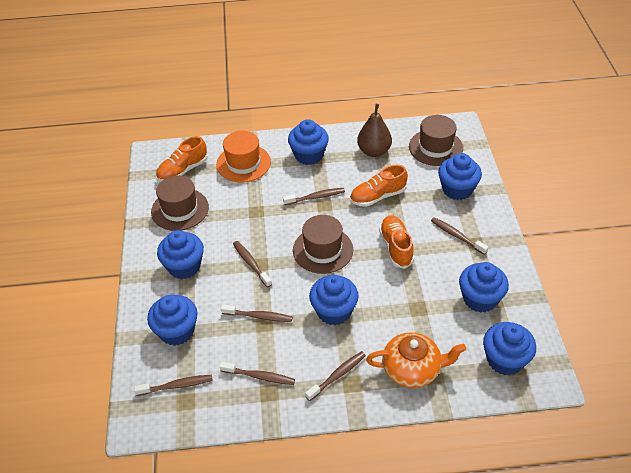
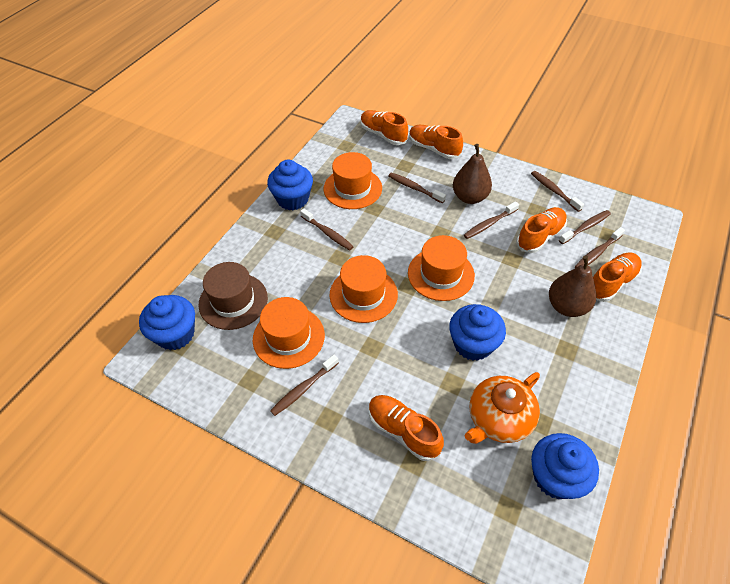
blue cupcake: [147,295,197,346] [157,230,204,279] [288,119,329,165] [309,275,359,325] [438,153,482,200] [459,262,509,313] [483,322,536,376] = 7 -> [139,295,195,350] [267,160,313,210] [449,304,506,361] [531,433,599,499] = 4
brown hat: [151,176,209,231] [293,215,353,274] [409,115,463,166] = 3 -> [198,262,268,330] = 1
brown pear: [357,104,392,157] = 1 -> [453,144,492,204] [549,256,596,317] = 2
orange hat: [216,131,271,183] = 1 -> [253,297,325,369] [324,152,382,209] [330,255,398,323] [408,235,475,301] = 4
orange shoe: [156,136,208,182] [350,165,408,207] [379,215,414,269] = 3 -> [360,110,408,145] [369,395,444,461] [409,125,463,159] [516,207,567,253] [593,252,642,302] = 5

